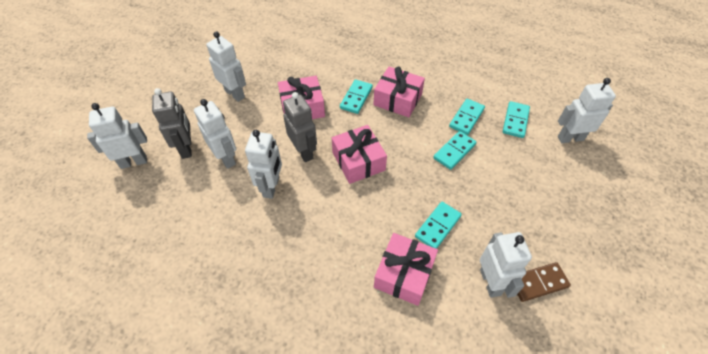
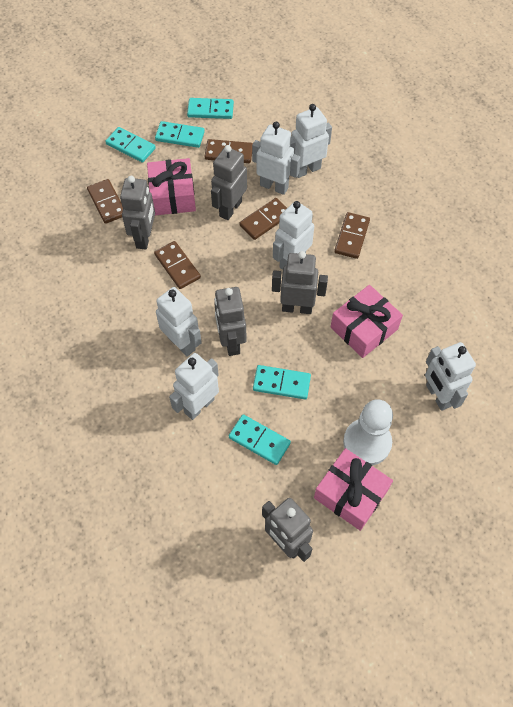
brown domino: [517,262,571,302] = 1 -> [87,179,123,224] [154,241,201,289] [205,139,253,163] [239,198,287,240] [334,212,370,259] = 5
grey robot: [152,88,192,159] [283,92,317,162] = 2 -> [120,176,155,250] [211,145,247,220] [214,287,247,356] [262,498,313,562] [272,251,328,314] = 5
pink gift: [278,76,325,119] [332,125,387,184] [373,67,425,117] [374,233,438,306] = 4 -> [147,158,196,215] [314,448,393,531] [331,285,403,358] = 3
white pawn: none = 0 -> [343,399,393,465] = 1

